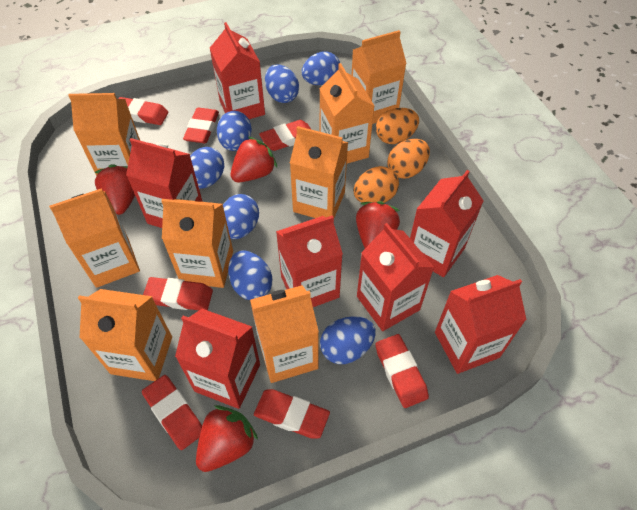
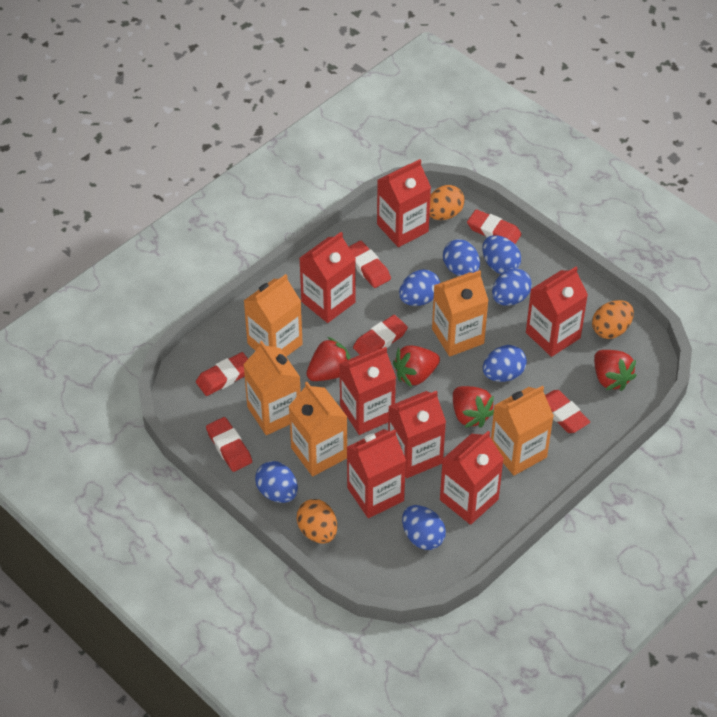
orange carton: [49,188,140,288] [68,93,140,176] [78,289,172,381] [161,199,233,288] [250,285,319,383] [290,126,348,218] [320,63,374,164] [351,30,407,124] = 8 -> [243,341,301,435] [244,274,303,357] [289,382,347,476] [432,270,489,357] [491,386,554,476] = 5
red eraser: [118,97,168,125] [142,375,202,450] [143,277,213,310] [183,108,219,143] [254,389,330,439] [259,120,311,151] [375,334,429,408] = 7 -> [196,352,248,396] [206,417,252,472] [349,241,391,288] [353,315,408,355] [467,209,521,244] [545,390,590,433] = 6

